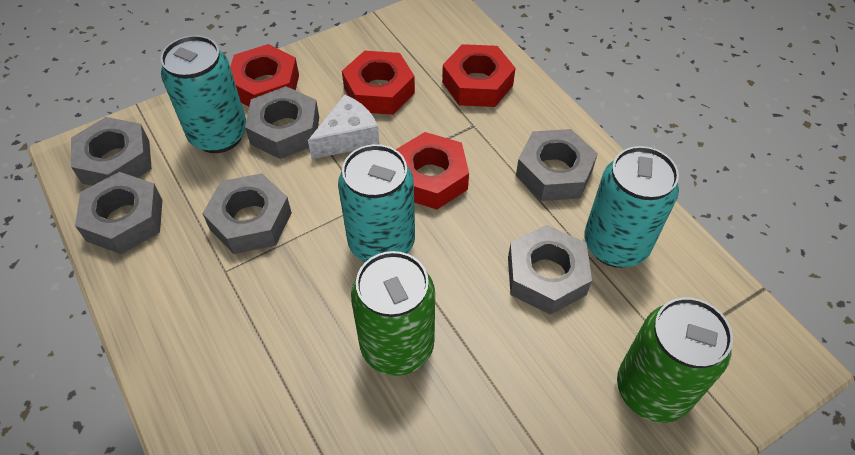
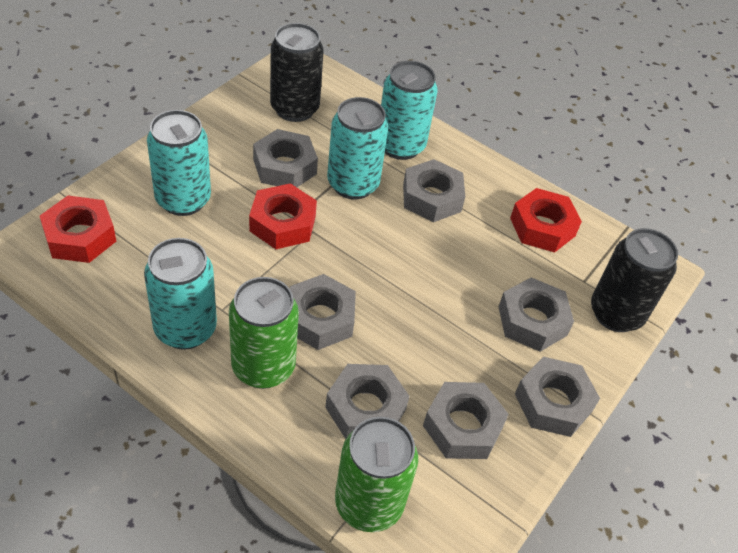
black can: none = 0 -> [270,23,324,122] [591,228,678,332] = 2
grey nut: [71,117,152,186] [75,172,162,254] [202,173,292,254] [245,86,319,159] [508,225,592,315] [516,129,598,201] = 6 -> [253,129,318,187] [290,274,356,350] [325,364,410,439] [403,159,465,222] [423,382,509,459] [498,278,574,352] [515,357,600,437] = 7
red nut: [230,44,299,107] [342,51,415,115] [396,132,469,210] [442,44,516,107] = 4 -> [40,196,116,263] [249,183,317,249] [510,188,582,252] = 3
turquoise can: [161,35,246,153] [338,144,415,262] [584,146,679,268] = 3 -> [144,238,217,350] [147,110,211,216] [327,97,388,199] [381,61,438,160] = 4
white cheese: [308,95,379,159] = 1 -> none = 0

